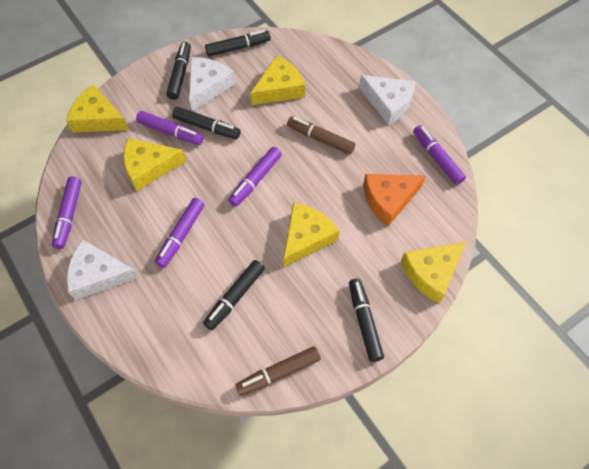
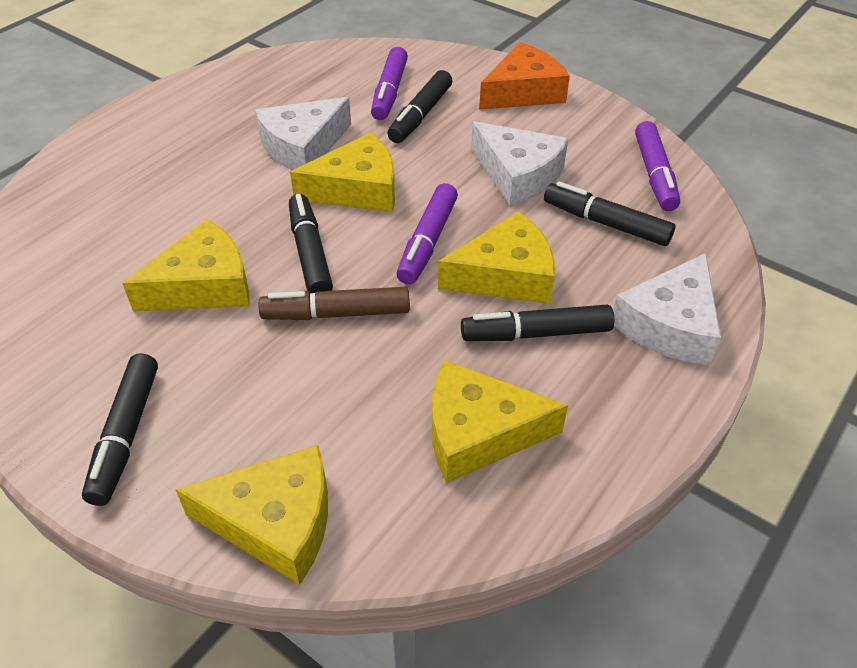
brown marker: [235,346,321,396] [287,116,355,154] = 2 -> [259,287,410,320] = 1
purple marker: [52,176,82,249] [136,111,204,145] [155,198,205,268] [228,147,282,207] [413,125,466,185] = 5 -> [371,47,408,120] [396,183,458,284] [635,121,680,211] = 3

